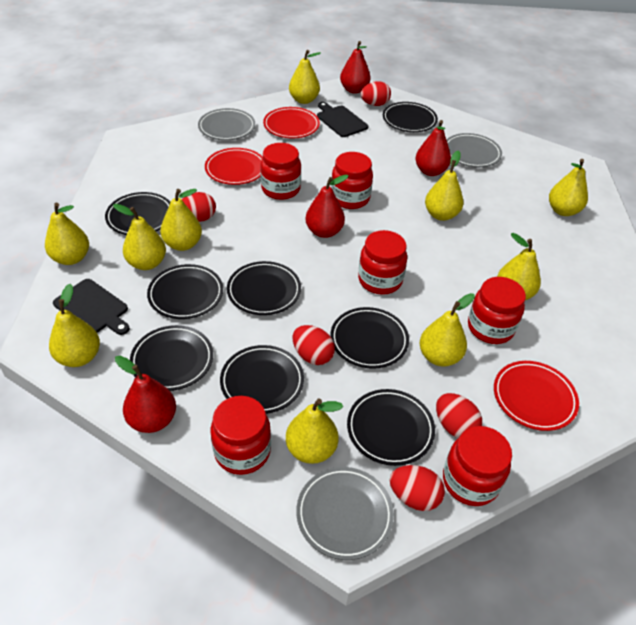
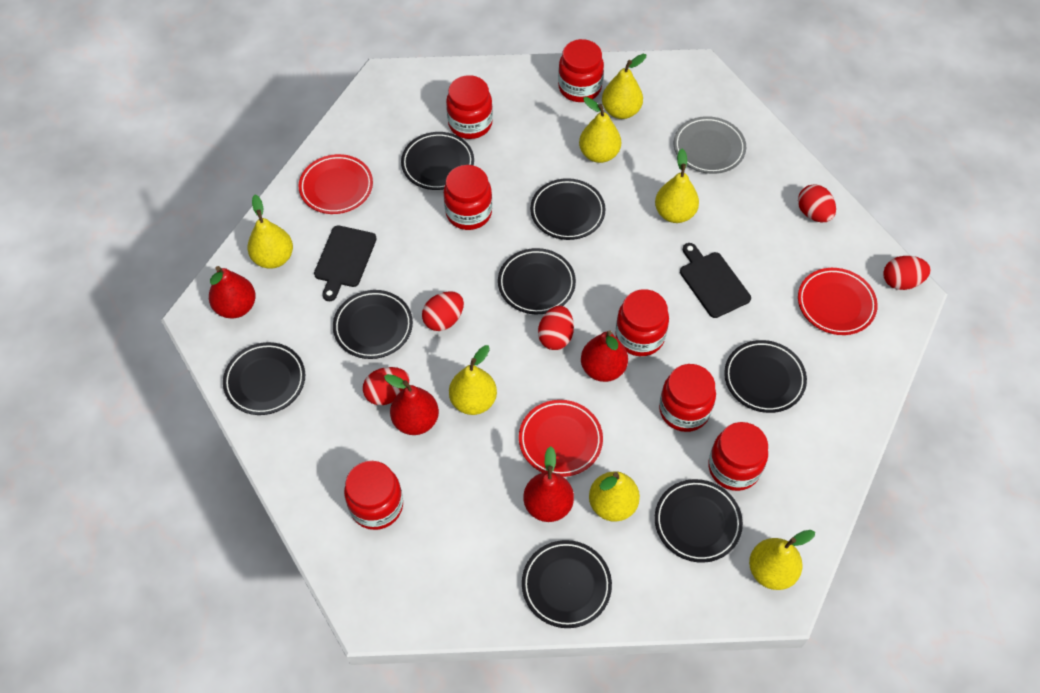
grey plate: [198,108,255,140] [296,467,394,560] [447,133,502,167] = 3 -> [674,116,746,174] = 1
red jar: [211,396,271,475] [260,143,301,200] [331,152,373,209] [358,230,407,295] [443,426,512,506] [468,277,526,344] = 6 -> [344,461,403,530] [444,165,492,230] [446,75,493,139] [558,39,604,102] [615,289,669,356] [659,364,716,432] [708,422,768,491] = 7
yellow pear: [45,203,89,265] [49,284,100,367] [113,204,166,270] [160,189,202,251] [286,398,343,464] [289,50,321,104] [420,293,475,367] [425,150,463,221] [497,233,541,300] [549,159,588,216] = 10 -> [247,195,293,269] [449,345,497,415] [579,97,621,163] [589,471,640,522] [602,54,646,119] [655,149,699,223] [749,530,815,590] = 7

